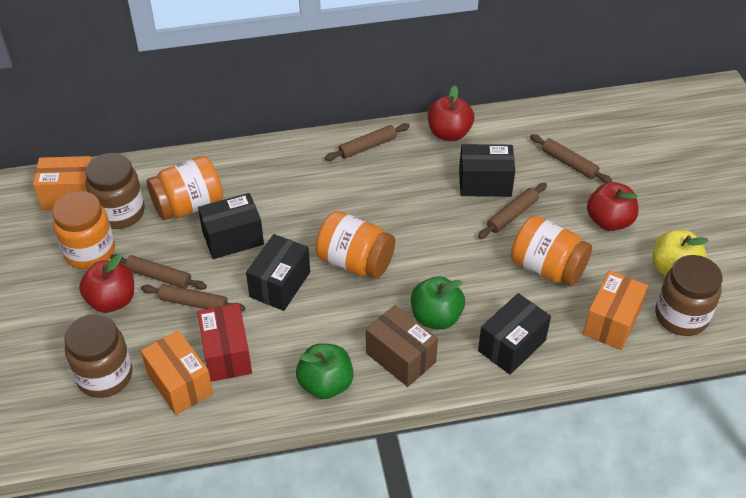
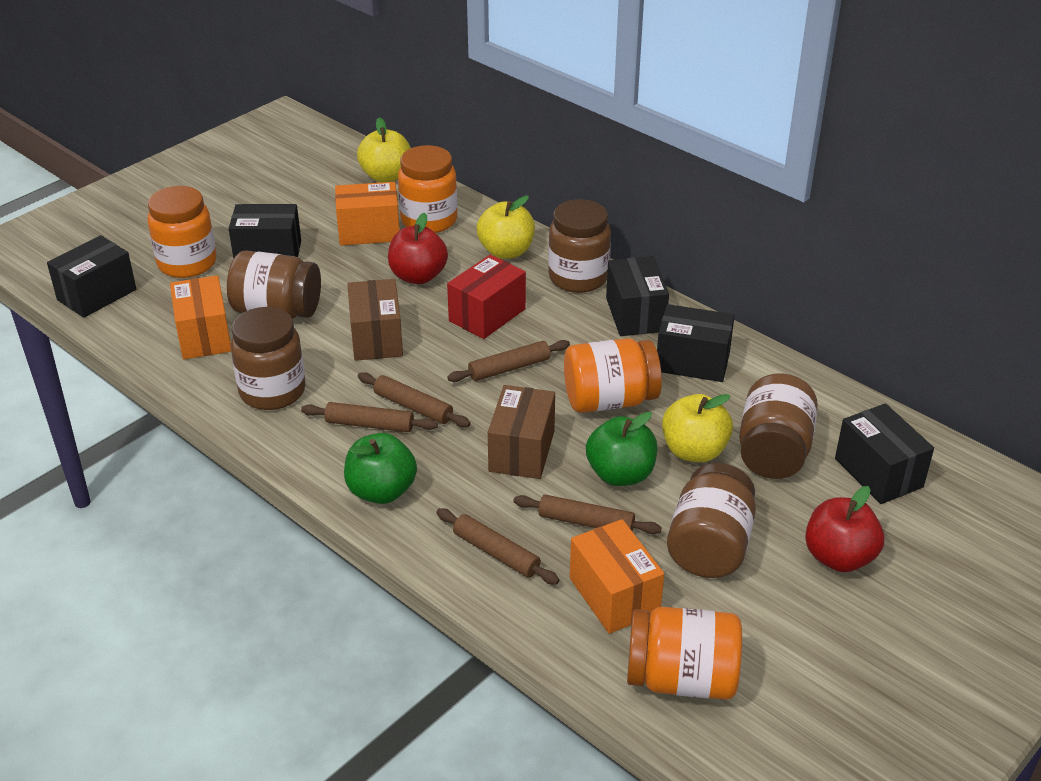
black box: [198,193,264,259] [246,234,310,311] [459,144,515,197] [478,293,551,375] = 4 -> [47,235,136,318] [229,204,301,259] [606,256,669,336] [657,304,735,382] [835,403,934,504] = 5
brown box: [366,305,438,387] = 1 -> [347,279,403,361] [488,385,555,479] = 2
brown jar: [64,314,133,398] [85,153,145,229] [655,255,723,336] = 3 -> [227,250,321,319] [231,307,306,410] [548,199,611,293] [667,463,756,578] [739,374,818,479] = 5
red apple: [79,254,134,313] [428,85,474,141] [587,182,638,231] = 3 -> [388,213,448,284] [805,486,884,572] = 2
yellow apple: [653,230,709,276] = 1 -> [357,117,411,182] [477,196,535,259] [662,394,733,462] = 3

